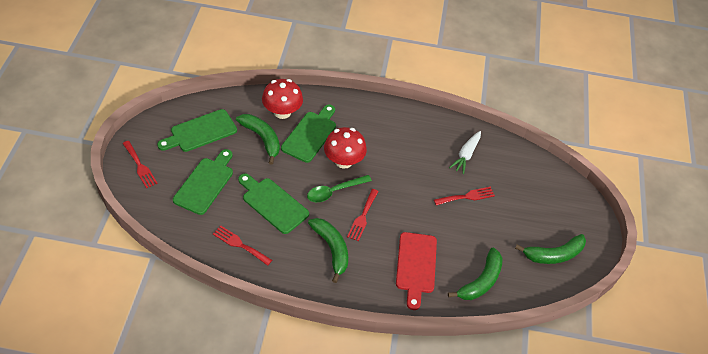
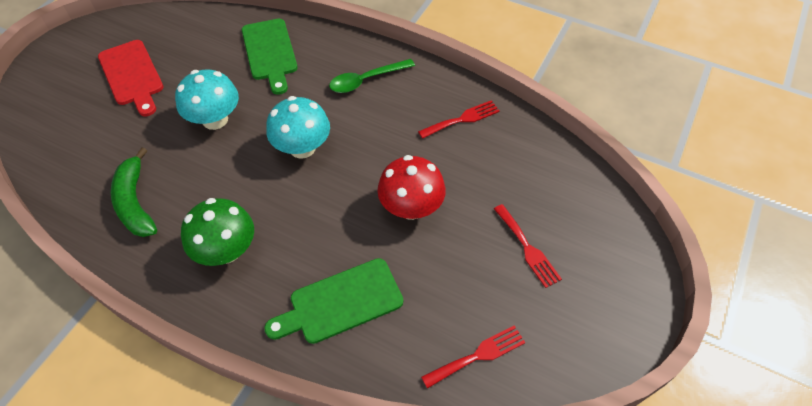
green banana: [236,114,280,165] [308,218,348,283] [448,248,503,300] [515,234,586,264] = 4 -> [111,147,157,237] = 1
green cutting board: [157,109,237,152] [173,149,233,215] [238,174,309,234] [281,104,336,163] = 4 -> [242,19,298,95] [264,258,403,344] = 2
green mushroom: none = 0 -> [181,198,254,266] = 1
red fork: [123,141,158,188] [213,226,272,266] [347,189,379,241] [434,187,495,205] = 4 -> [418,100,500,139] [421,325,525,389] [494,204,562,288] = 3
red mushroom: [262,79,303,119] [324,127,367,169] = 2 -> [377,155,446,220] = 1
turquoise mushroom: none = 0 -> [175,70,239,130] [266,96,330,159] = 2
white carrot: [449,131,481,174] = 1 -> none = 0

